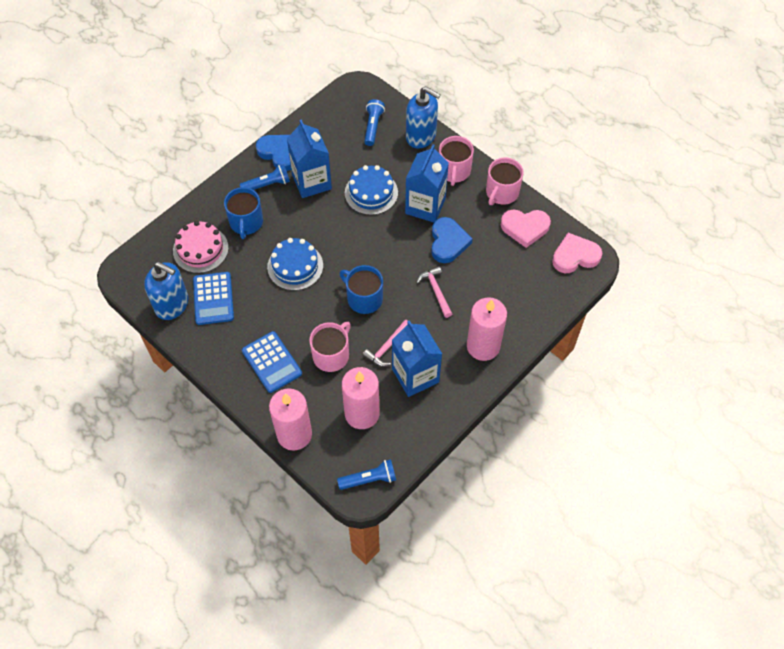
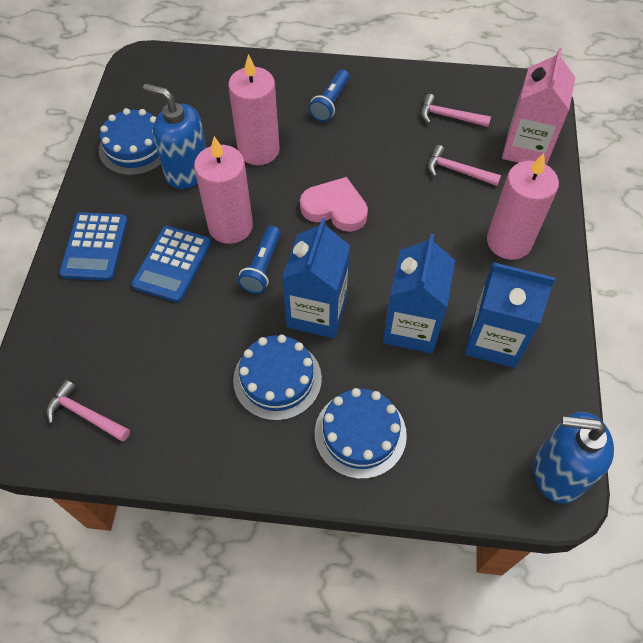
blue cake: [267,238,323,291] [345,165,398,215] = 2 -> [99,108,161,175] [233,335,322,421] [315,388,407,479] = 3
blue flashlight: [240,164,290,190] [337,459,396,490] [364,99,385,146] = 3 -> [238,226,281,294] [309,70,349,122] = 2
blue heart: [256,135,291,171] [431,217,473,263] = 2 -> none = 0
blue mug: [224,187,263,239] [339,265,383,314] = 2 -> none = 0
pink cake: [173,221,229,273] = 1 -> none = 0
pink carton: none = 0 -> [502,47,576,165] = 1
pink hammer: [363,320,408,366] [416,266,452,318] = 2 -> [46,380,130,442] [421,94,491,127] [428,145,501,186] = 3
pink heart: [501,209,551,248] [552,233,602,273] = 2 -> [300,177,368,232] = 1
pink mug: [309,322,351,372] [439,136,474,186] [486,158,524,205] = 3 -> none = 0

